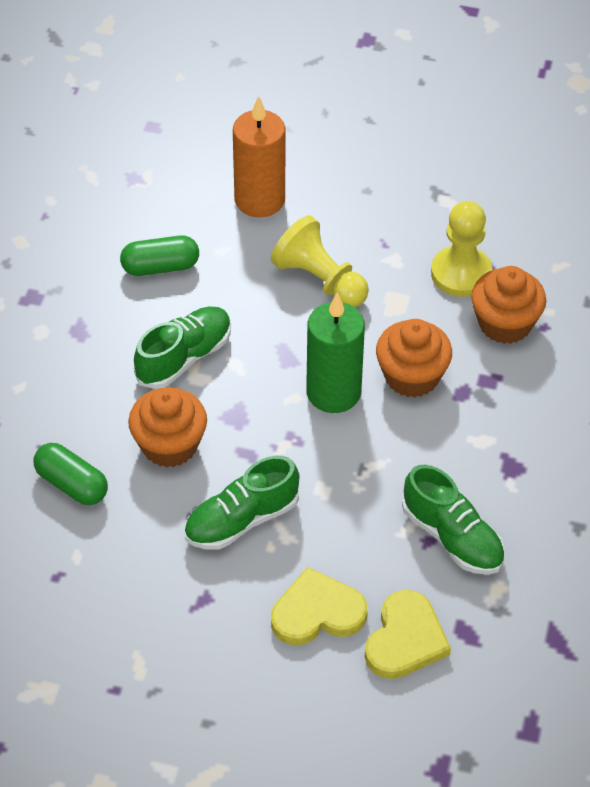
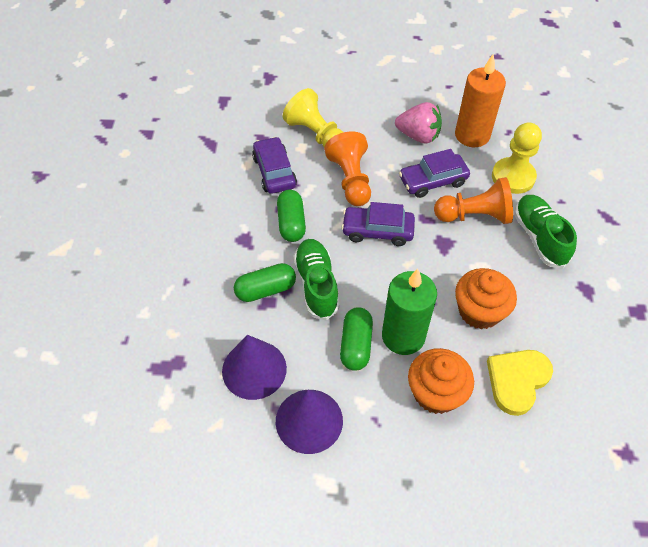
green capsule: [34,443,108,505] [120,235,199,276] = 2 -> [234,263,296,302] [277,190,306,242] [340,307,373,371] = 3
green shoe: [134,307,231,389] [184,456,299,550] [402,465,505,575] = 3 -> [293,239,340,320] [514,195,577,269] = 2
orange cupcake: [128,387,207,468] [376,319,452,398] [471,266,546,344] = 3 -> [408,348,474,414] [455,268,517,329] = 2
orange pawn: none = 0 -> [324,131,371,206] [434,177,513,224] = 2
pink strawberry: none = 0 -> [395,102,442,143] = 1
purple car: none = 0 -> [252,137,297,194] [341,202,415,246] [399,149,470,198] = 3
purple cone: none = 0 -> [222,335,287,400] [276,390,343,454] = 2
yellow heart: [271,567,368,645] [365,590,451,679] = 2 -> [487,350,553,416] = 1

